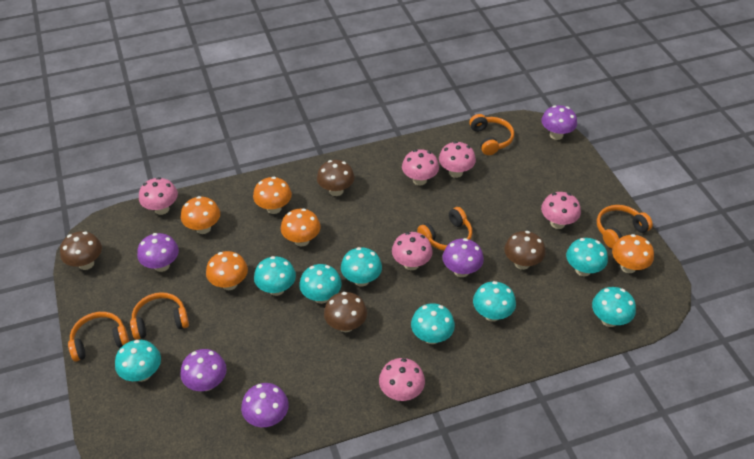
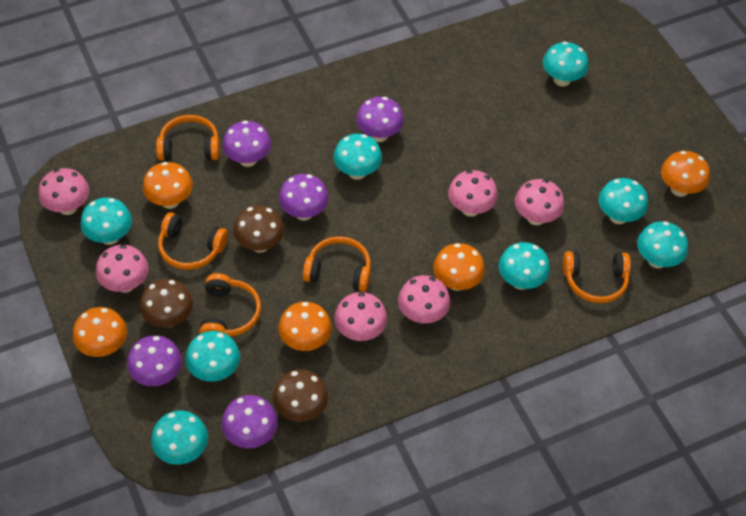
brown mushroom: [60,231,102,270] [317,160,355,196] [324,292,367,332] [504,231,545,270] = 4 -> [140,279,193,327] [234,205,285,253] [273,370,328,422] = 3

